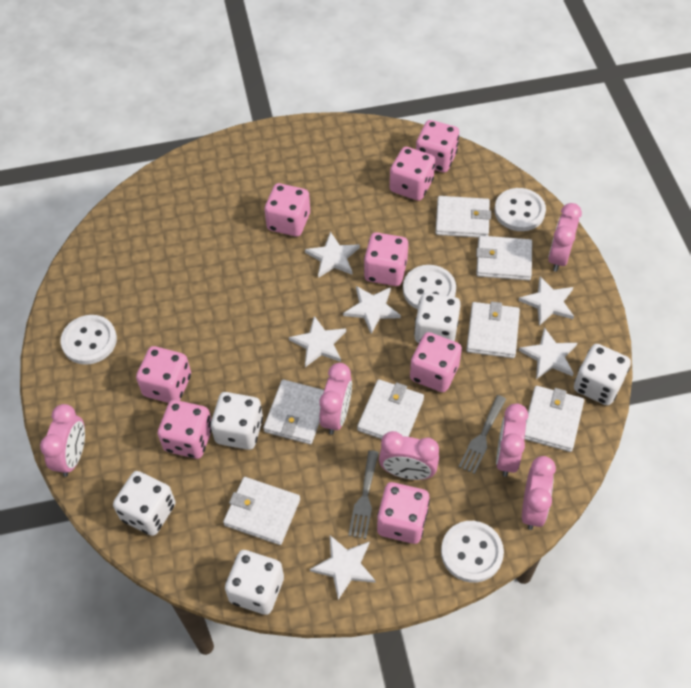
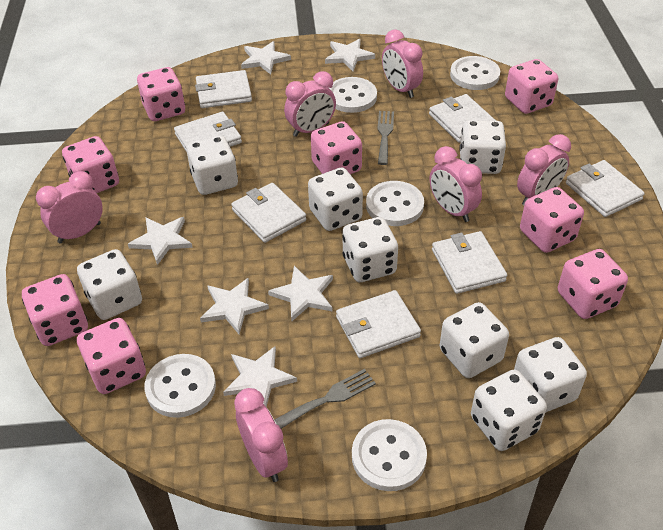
white button: [61,315,117,365] [403,265,456,310] [441,521,504,583] [494,188,546,231] = 4 -> [144,354,216,418] [329,77,377,113] [352,419,427,491] [366,181,424,226] [450,56,500,90] = 5
white dice: [113,471,176,536] [211,392,263,450] [225,550,284,615] [414,293,461,343] [574,344,631,405] = 5 -> [77,249,142,320] [186,136,238,195] [308,168,363,231] [342,217,398,282] [440,302,509,378] [459,120,506,174] [471,370,547,451] [514,337,587,413] = 8

